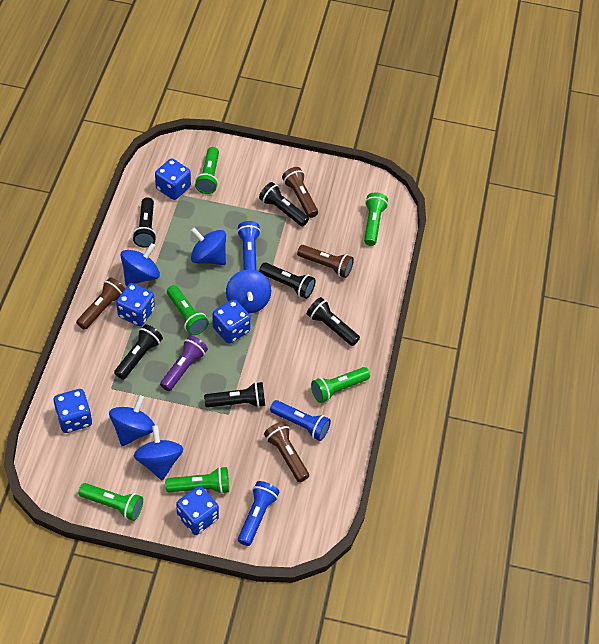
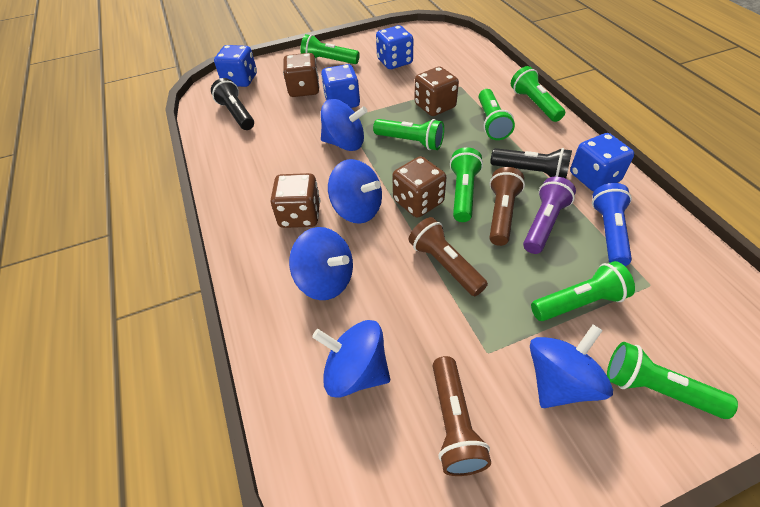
black flashlight: [114,324,163,380] [133,197,157,248] [204,382,265,408] [259,182,309,227] [259,263,316,299] [307,297,360,346] = 6 -> [211,78,254,130] [490,148,572,179] = 2
blue dice: [54,389,92,433] [116,283,155,326] [155,158,191,200] [176,486,219,535] [212,299,251,344] = 5 -> [214,45,257,87] [321,64,360,108] [376,25,413,69] [570,133,634,191] = 4
blue flashlight: [237,221,261,271] [238,481,279,546] [270,400,331,441] = 3 -> [592,183,632,266] = 1
brown dice: none = 0 -> [270,173,320,228] [283,53,319,97] [392,156,447,218] [415,66,459,116] = 4
brown flashlight: [76,277,125,330] [264,422,309,482] [282,167,318,218] [297,245,354,278] = 4 -> [409,217,488,296] [433,356,491,476] [489,167,525,246] = 3
green flashlight: [78,483,143,521] [165,467,229,494] [167,285,209,335] [195,147,219,194] [311,367,370,403] [364,193,388,246] = 6 -> [300,34,360,64] [373,119,444,150] [450,147,483,222] [479,89,515,140] [511,66,565,122] [531,261,635,321] [607,342,738,419] = 7

